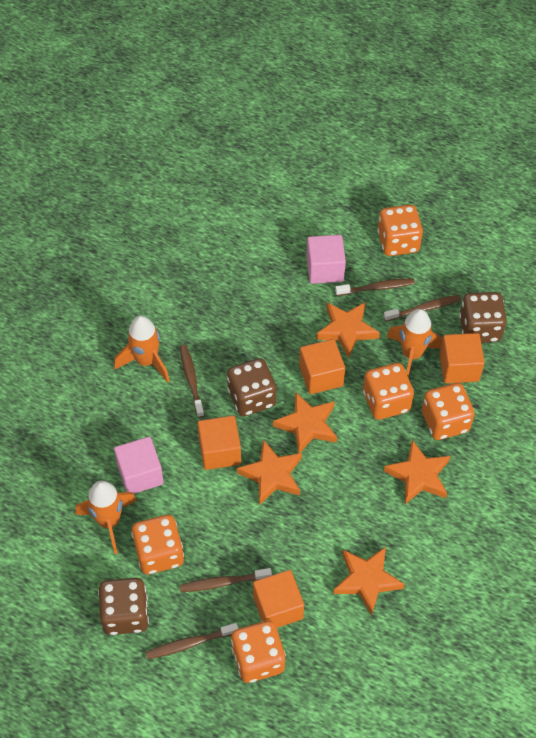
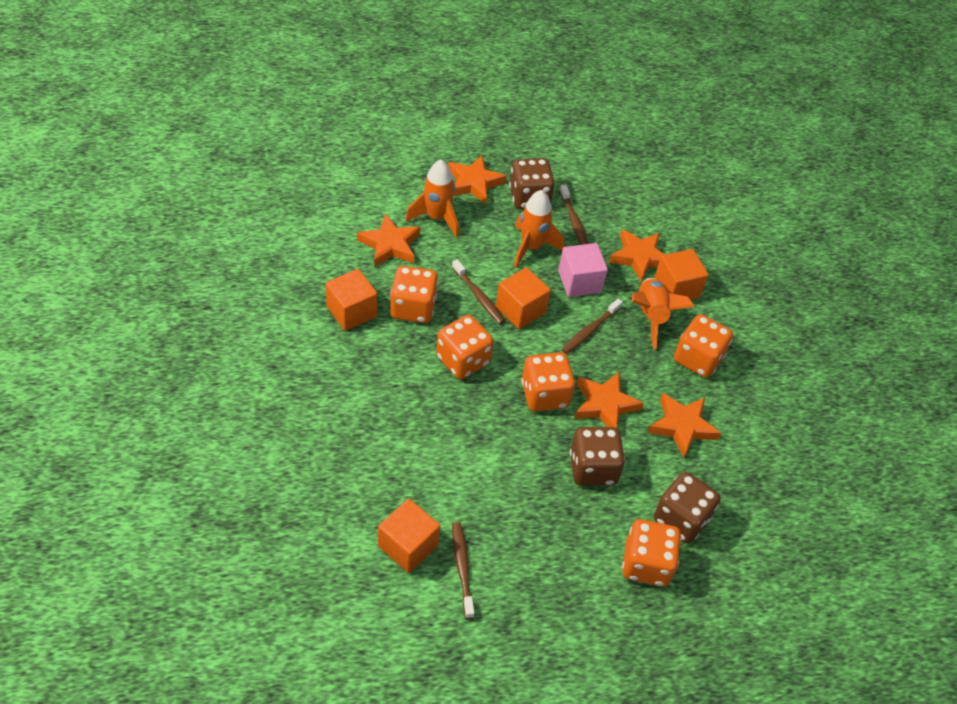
brown toothbrush: [146,623,239,659] [180,345,204,418] [180,568,272,592] [335,278,415,296] [384,295,461,321] = 5 -> [452,259,505,324] [452,522,475,619] [560,184,588,245] [561,299,623,354] = 4
pink cube: [114,437,164,494] [307,235,346,284] = 2 -> [558,243,608,297] = 1

